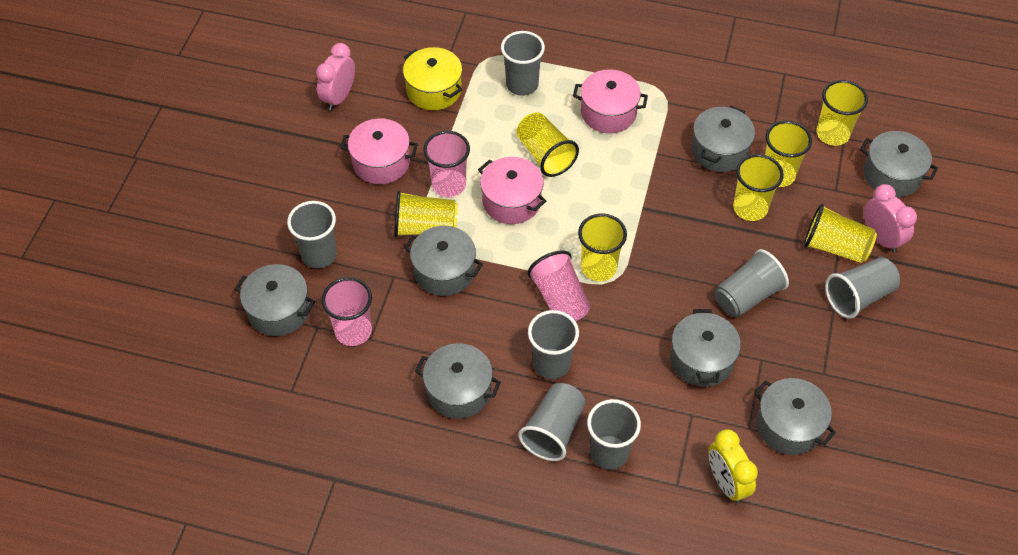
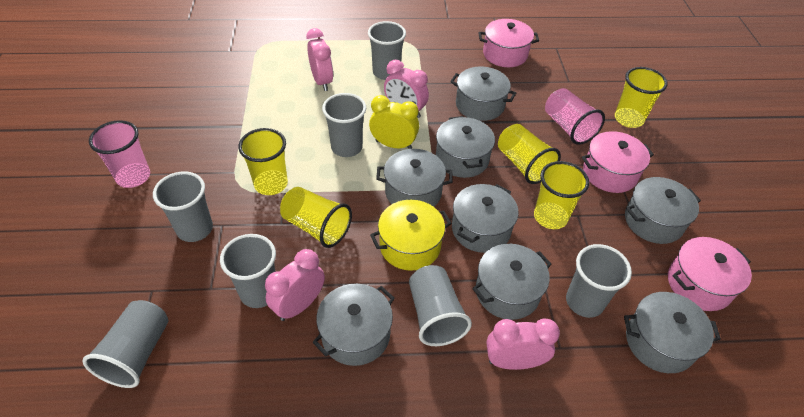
grey pot: [235,264,315,336] [404,226,483,296] [415,343,501,419] [670,309,741,387] [691,106,755,172] [754,378,836,455] [860,131,938,197] = 7 -> [312,284,395,366] [376,149,453,207] [436,116,495,178] [450,67,516,121] [452,184,518,253] [472,244,551,320] [624,292,721,373] [625,177,701,244] = 8
pink clock: [316,43,355,111] [864,184,917,253] = 2 -> [265,249,325,321] [306,28,333,91] [384,60,429,118] [486,318,560,370] = 4
pink cup: [322,277,372,346] [423,131,470,197] [527,250,590,321] = 3 -> [89,120,150,188] [545,88,605,145] = 2
yellow cup: [394,191,458,237] [516,112,579,177] [578,213,627,281] [733,154,784,221] [765,121,812,187] [804,204,877,263] [816,80,868,146] = 7 -> [238,128,288,195] [280,187,352,248] [498,124,561,184] [534,161,589,229] [615,67,668,128] = 5

